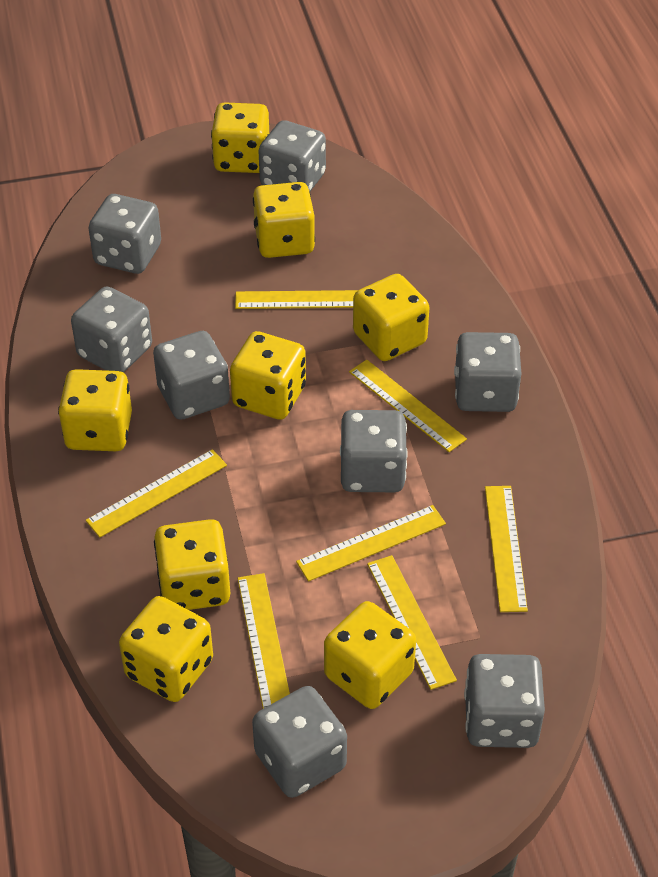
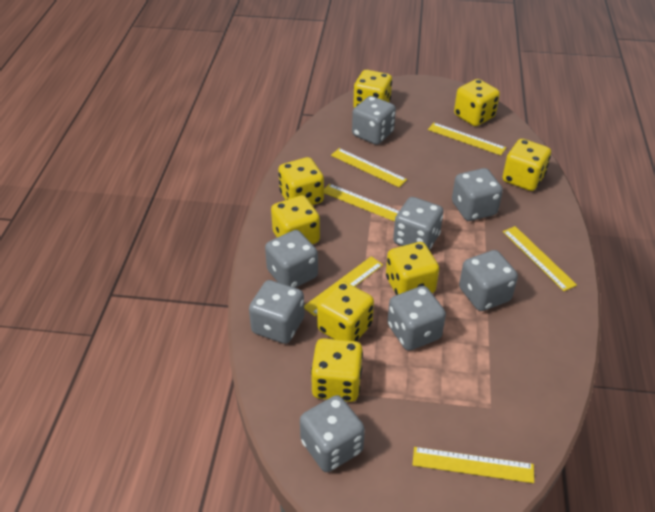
yellow ruler: [86,449,227,538] [235,290,358,309] [238,573,290,709] [296,505,446,581] [349,360,467,452] [367,555,457,690] [485,486,528,612] = 7 -> [304,256,383,317] [324,184,399,222] [331,148,407,187] [412,447,534,483] [428,123,506,155] [503,226,577,291] = 6

